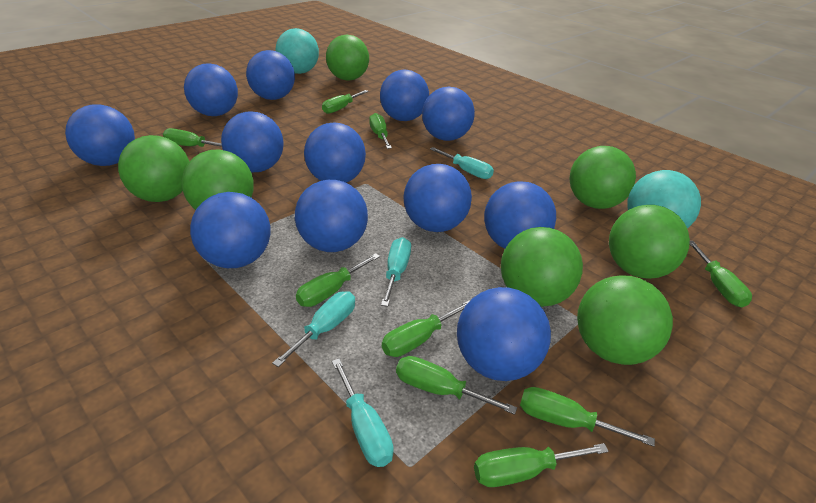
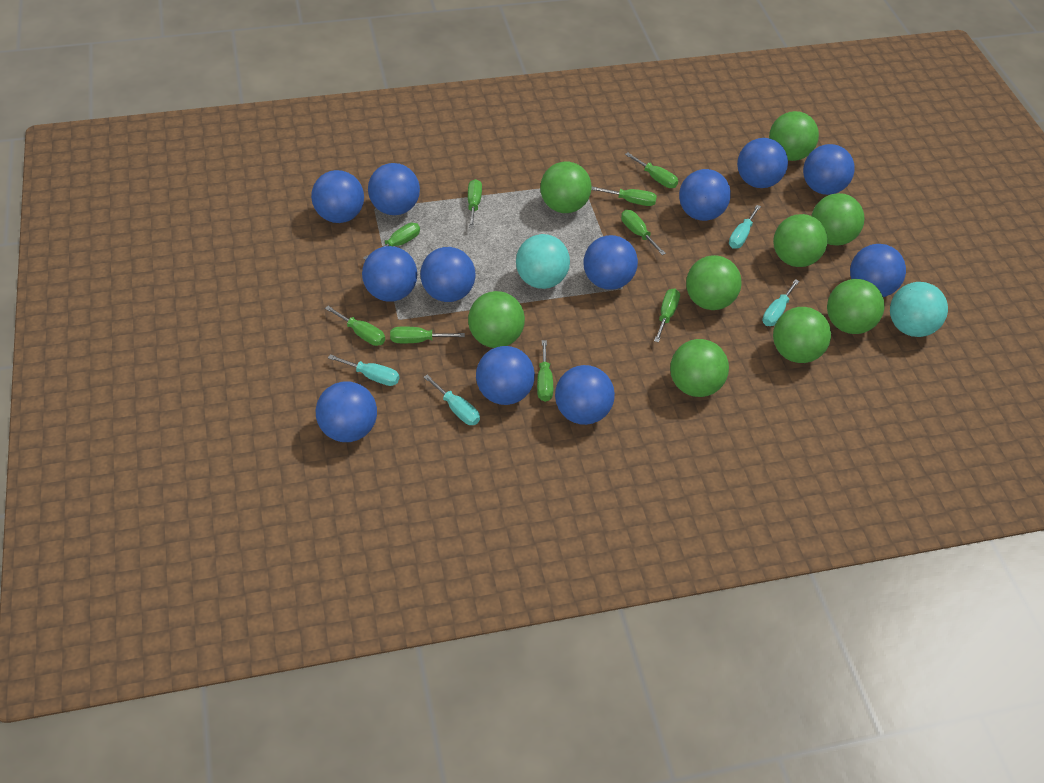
green ball: [118,135,189,202] [182,150,254,210] [326,35,369,81] [501,227,583,307] [570,146,636,209] [577,275,673,365] [609,205,690,279] = 7 -> [468,291,525,348] [540,161,592,213] [670,339,729,397] [686,255,741,310] [769,111,819,161] [773,214,828,267] [773,307,831,363] [812,193,865,246] [827,279,884,334] = 9

